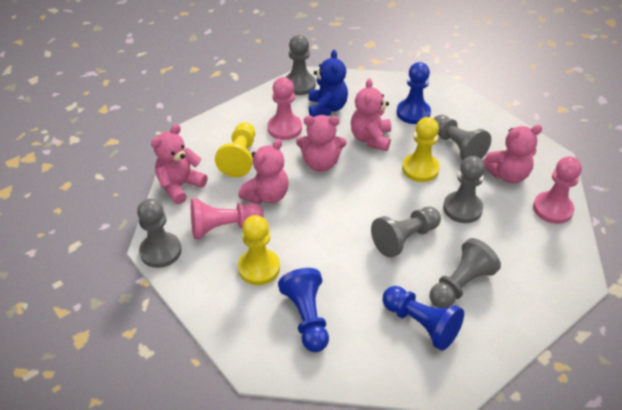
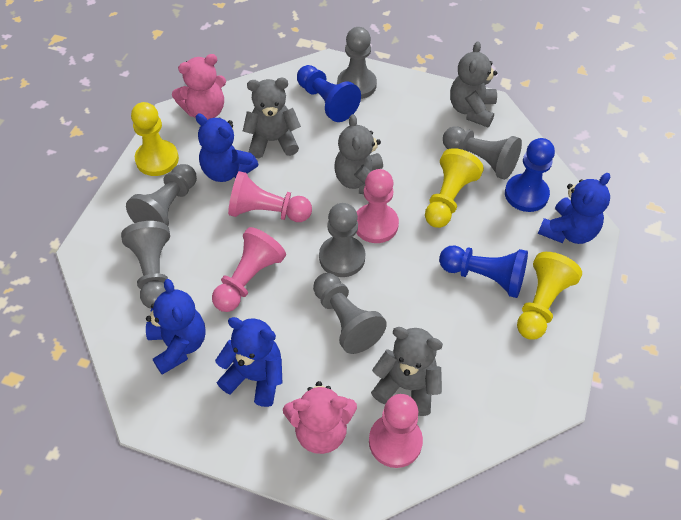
blue teddy bear: [309,50,348,117] = 1 -> [146,279,206,375] [195,114,258,182] [215,317,282,407] [538,173,610,244] = 4
grey teddy bear: none = 0 -> [243,78,301,158] [334,114,383,194] [371,327,443,416] [450,41,497,127] = 4
pink pawn: [191,198,263,239] [268,77,302,140] [533,156,582,224] = 3 -> [212,227,286,312] [228,171,312,222] [356,169,399,243] [369,394,423,468] = 4
pink teddy bear: [151,124,208,204] [239,139,289,204] [296,115,346,172] [351,79,391,151] [483,125,542,183] = 5 -> [172,54,226,120] [283,381,357,454] = 2

